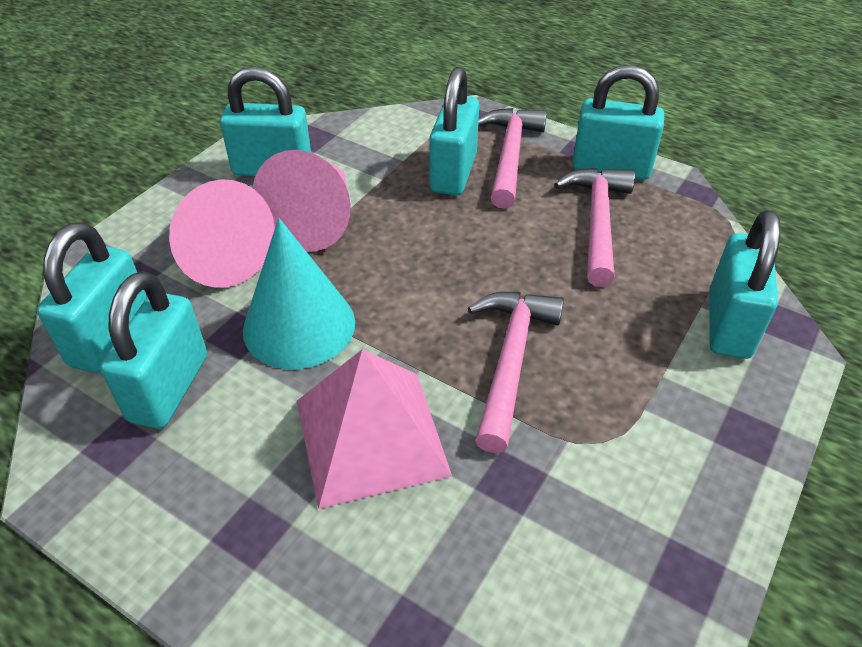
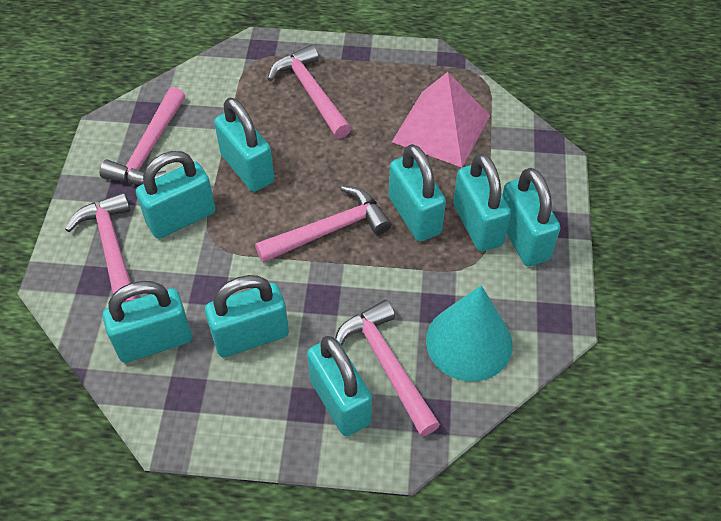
pink cone: [169,179,275,288] [253,150,351,252] = 2 -> none = 0
pink hammer: [468,292,564,453] [478,108,547,209] [554,168,635,287] = 3 -> [65,192,136,303] [100,87,185,185] [255,186,391,263] [268,45,351,139] [335,300,440,437] = 5
turquoise padlock: [37,222,147,373] [100,271,207,429] [220,66,311,176] [429,67,479,195] [572,65,664,180] [710,210,780,359] = 6 -> [103,281,192,363] [136,151,216,239] [205,275,289,357] [214,98,274,192] [307,336,372,436] [389,144,446,242] [453,153,511,252] [502,168,560,266] = 8

